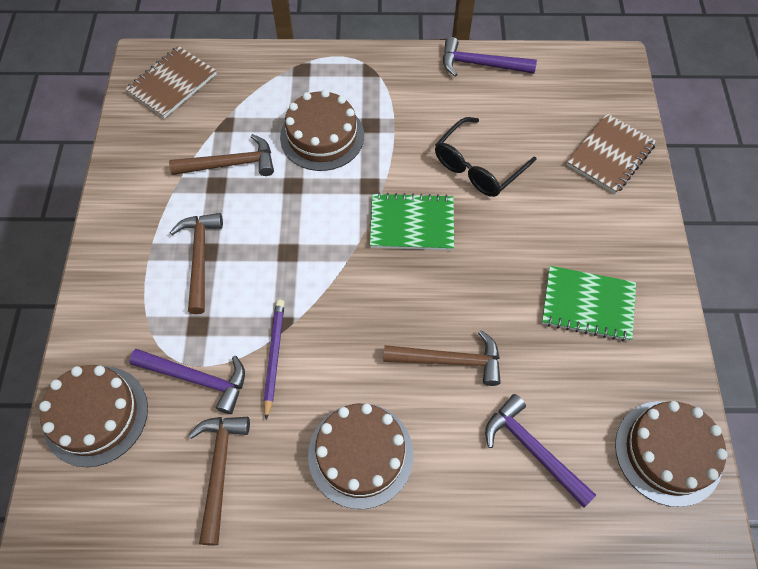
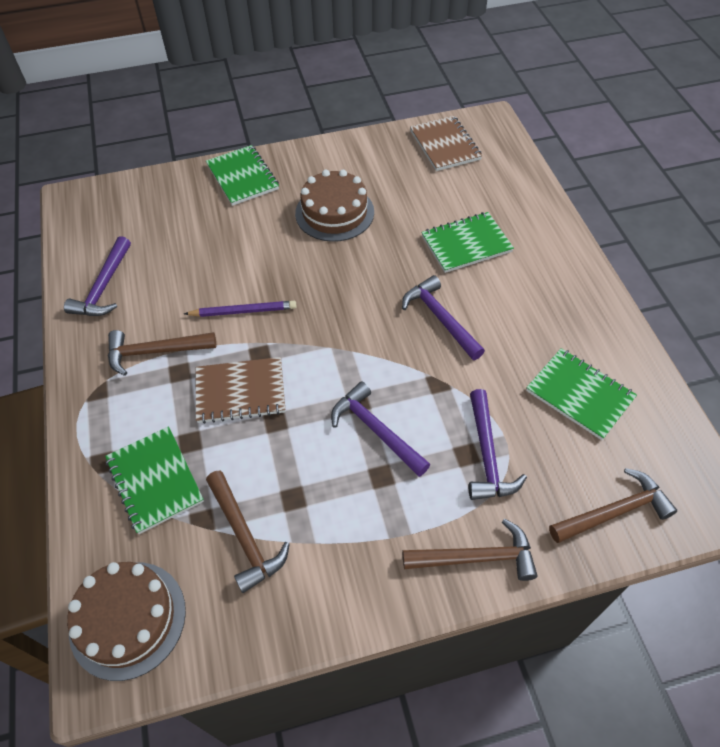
black glasses: [435,117,536,197] = 1 -> none = 0
brown cake: [39,365,148,467] [280,90,364,171] [308,403,414,509] [615,401,728,507] = 4 -> [67,562,186,681] [295,170,374,242] = 2
green notebook: [370,192,454,250] [542,266,636,342] = 2 -> [105,426,204,534] [206,145,279,206] [421,212,514,273] [526,348,637,440] = 4
purple hammer: [129,349,245,414] [443,37,537,77] [485,394,596,508] = 3 -> [64,236,131,316] [331,381,431,477] [402,275,485,360] [469,389,527,500] = 4

